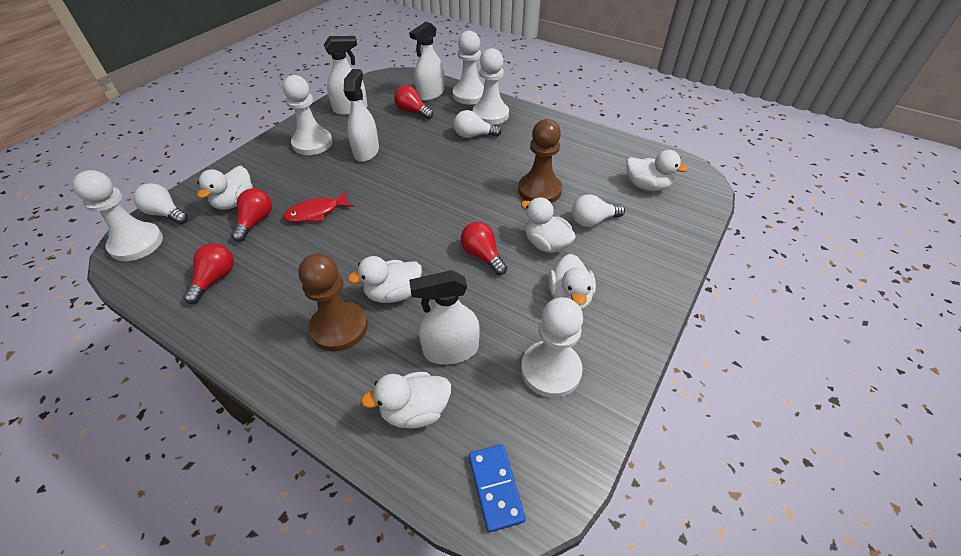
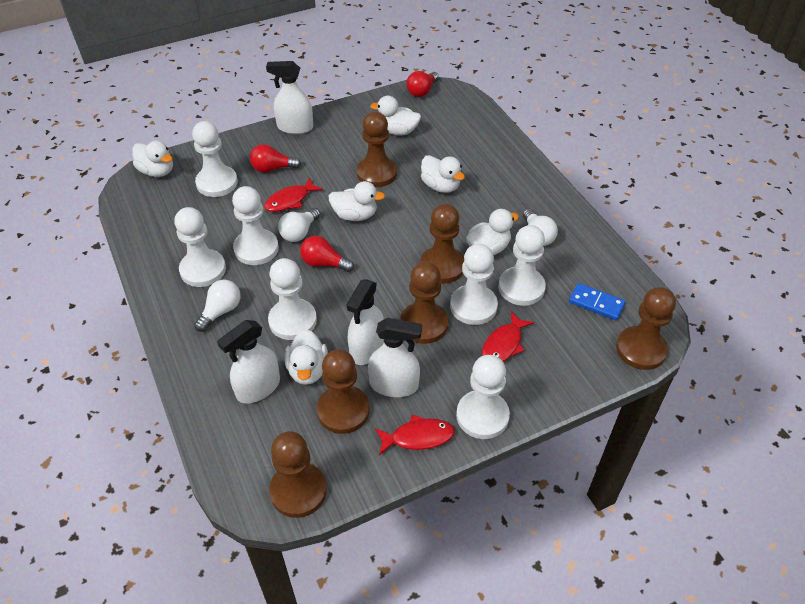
brown pawn: [298,253,368,352] [518,119,562,203] = 2 -> [269,431,327,518] [317,349,370,434] [356,112,397,187] [400,262,448,344] [420,204,464,284] [616,287,676,370] = 6
red fish: [283,191,354,222] = 1 -> [264,177,323,212] [375,415,455,455] [482,311,534,362] = 3
red light bulb: [183,243,234,304] [231,189,272,242] [394,85,433,119] [461,222,507,275] = 4 -> [250,144,301,173] [300,236,354,272] [406,71,439,97] = 3
white pawn: [72,170,163,261] [282,75,333,155] [453,31,484,105] [473,48,509,125] [521,297,583,398] = 5 -> [174,207,226,287] [192,121,238,197] [232,186,279,265] [268,258,317,340] [450,244,498,325] [456,355,510,439] [499,225,546,306] = 7

